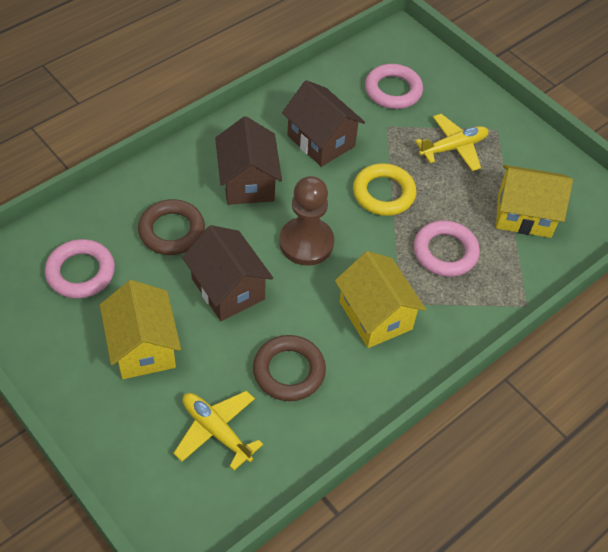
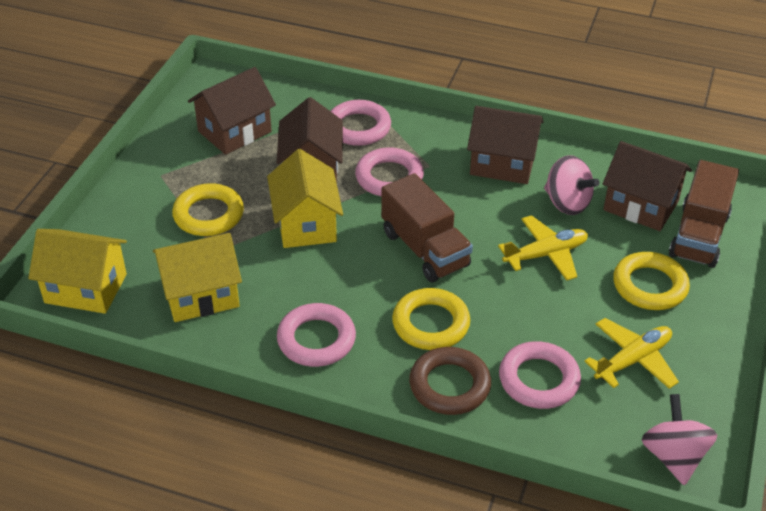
brown house: [182,225,273,321] [215,116,282,205] [282,80,365,167] = 3 -> [188,67,276,155] [277,97,343,183] [467,106,544,184] [603,141,692,231] = 4
brown pawn: [279,176,334,265] = 1 -> none = 0
brown ring: [138,199,205,255] [253,335,326,401] = 2 -> [409,347,491,415] = 1
brown truck: none = 0 -> [381,173,473,282] [669,160,739,268] = 2
pink ring: [45,239,115,298] [365,64,423,109] [414,220,480,277] = 3 -> [277,303,356,367] [331,100,391,146] [355,147,424,196] [499,341,581,409] = 4
pink spinning top: none = 0 -> [544,155,599,215] [642,394,717,485] = 2
yellow ring: [353,163,416,216] = 1 -> [172,183,244,236] [392,288,470,350] [613,252,690,310] = 3

